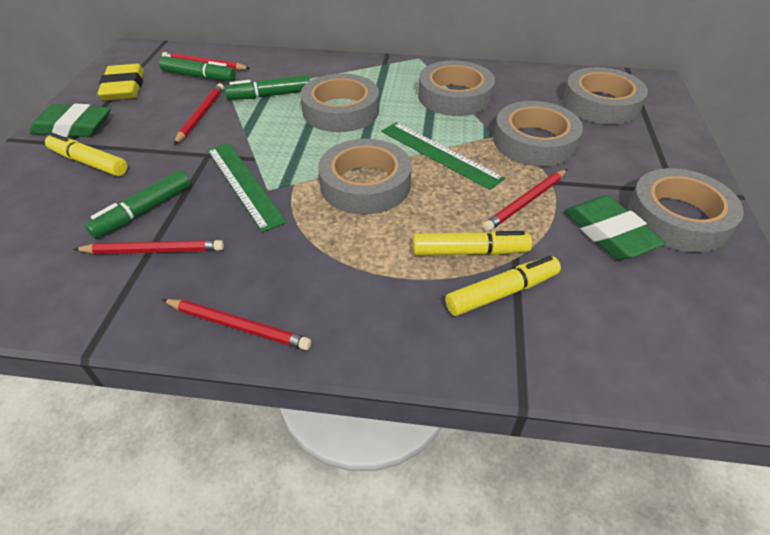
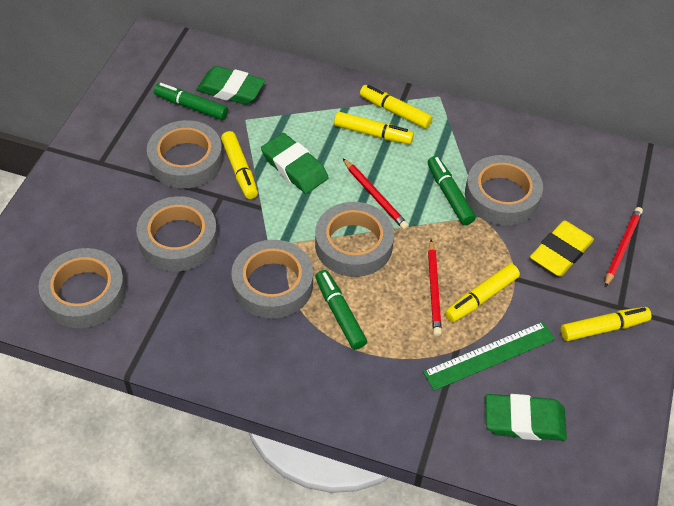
green eraser: [30,104,111,137] [564,195,666,260] = 2 -> [196,66,265,105] [261,133,329,194] [486,394,567,441] = 3
green ruler: [207,143,287,232] [381,122,505,190] = 2 -> [423,322,555,391] = 1
red pencil: [73,240,224,254] [162,52,251,70] [162,299,311,350] [174,83,224,145] [483,169,568,231] = 5 -> [343,159,409,230] [428,240,442,336] [605,207,643,287] = 3
yellow marker: [45,133,127,176] [413,231,532,256] [445,256,561,316] = 3 -> [221,131,258,199] [334,112,414,144] [360,85,432,129] [445,264,520,322] [561,307,652,341] = 5

